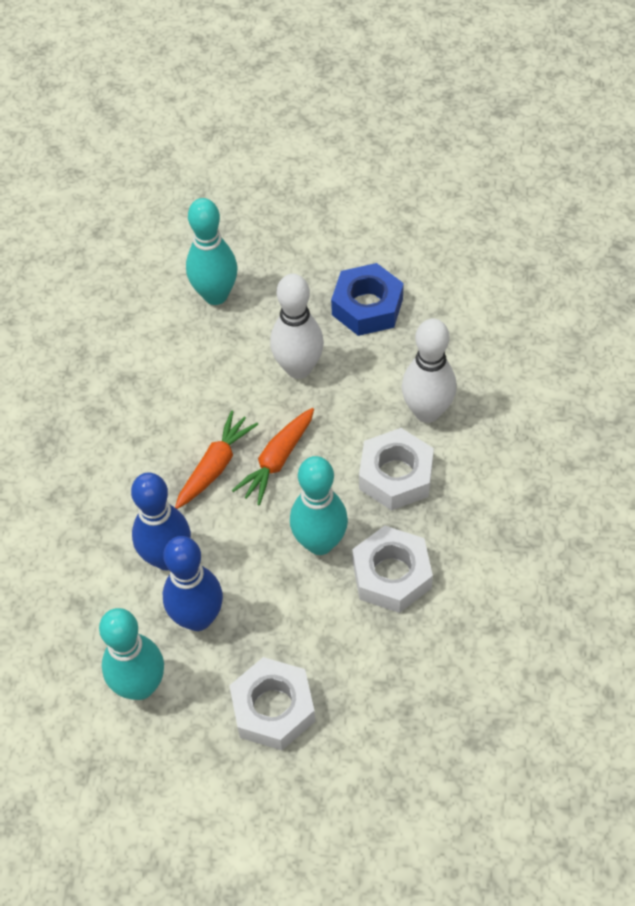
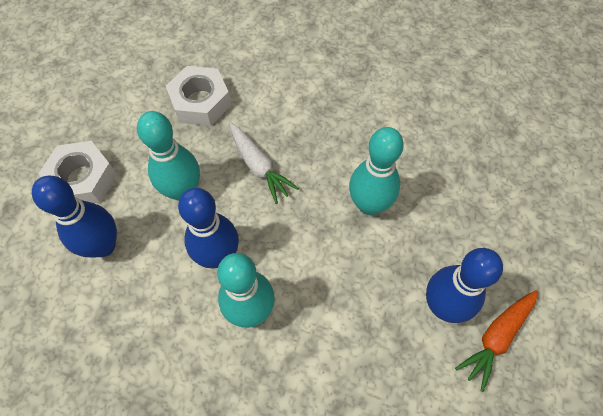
blue bowling pin: [131,473,191,570] [163,536,223,631] = 2 -> [32,176,117,258] [178,188,239,268] [426,248,503,323] = 3
blue nut: [331,263,404,336] = 1 -> none = 0
orange carrot: [175,410,258,509] [232,408,314,506] = 2 -> [455,290,538,392] = 1
white bowling pin: [270,274,324,379] [402,318,457,423] = 2 -> none = 0
white carrot: none = 0 -> [229,123,299,204] = 1
white nut: [229,657,315,750] [352,526,433,613] [359,428,434,511] = 3 -> [38,141,117,204] [166,66,231,126] = 2

